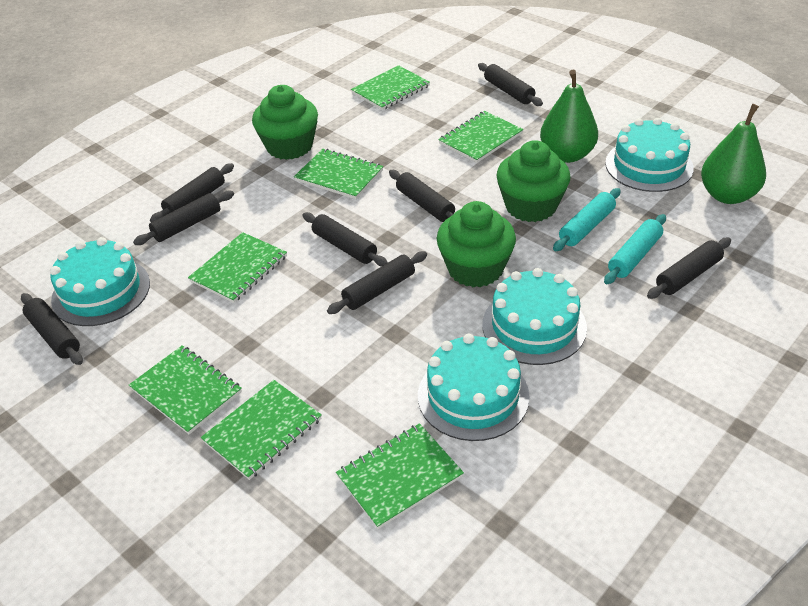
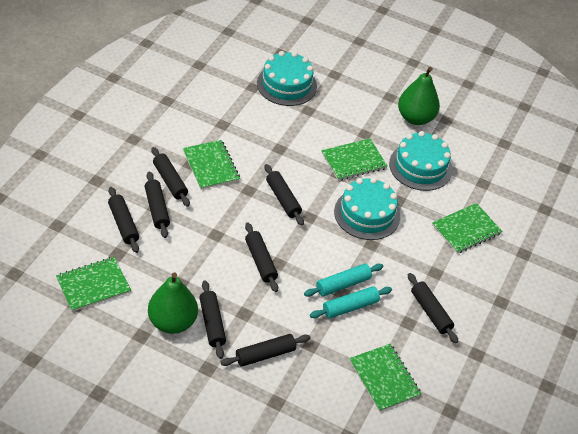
green cupcake: [252,85,318,160] [436,201,516,288] [497,140,570,222] = 3 -> none = 0
green notebook: [129,345,242,434] [188,232,287,303] [201,380,322,480] [294,149,383,199] [336,423,464,529] [351,65,430,110] [438,111,523,163] = 7 -> [56,257,131,312] [183,140,240,190] [322,139,387,181] [349,344,422,412] [432,203,502,254] = 5
turquoise cake: [50,237,150,326] [418,334,530,441] [482,268,587,365] [605,118,694,192] = 4 -> [257,51,317,106] [334,177,400,240] [389,131,452,191] = 3

